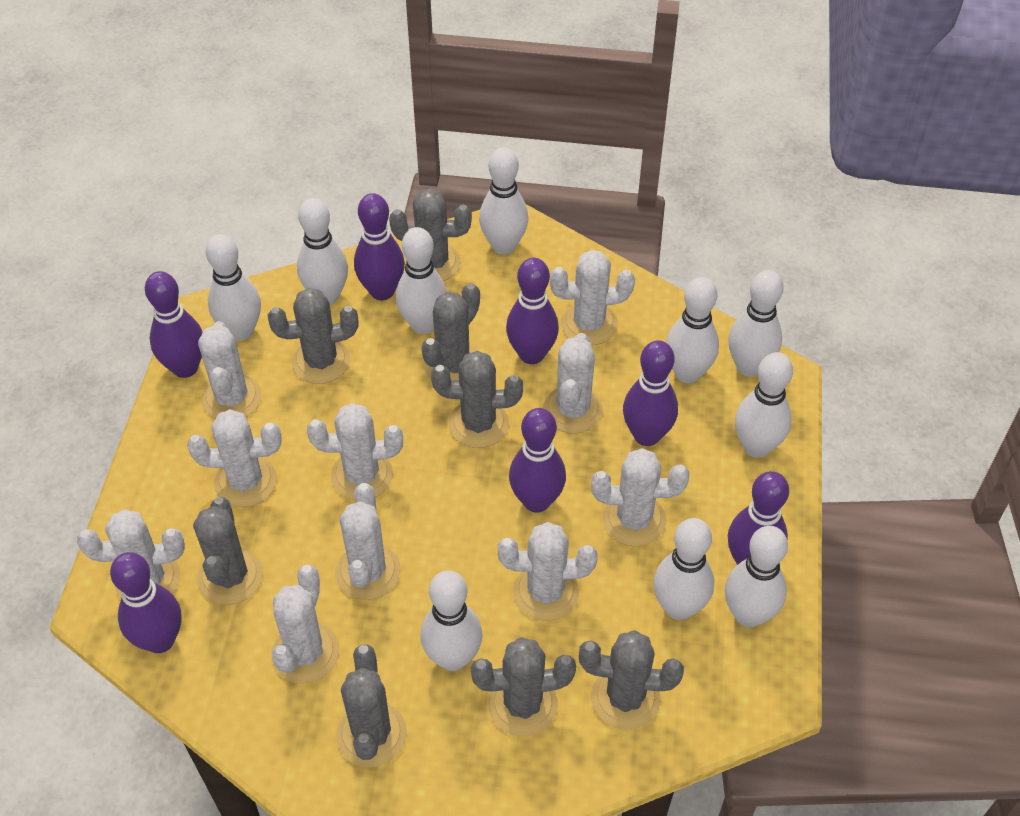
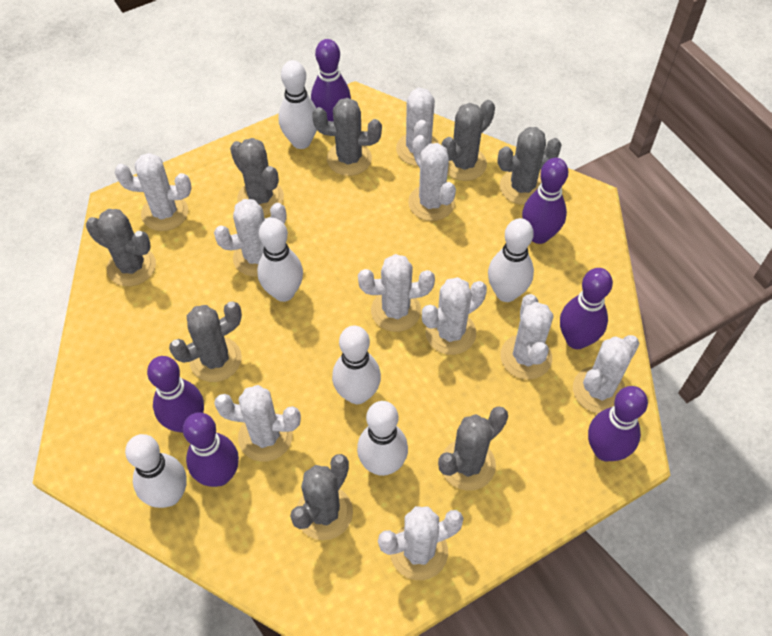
purple bowling pin: [110,552,181,653] [145,271,202,378] [354,193,405,300] [506,258,559,364] [509,408,566,513] [623,340,678,446] [728,471,789,565] = 7 -> [147,356,204,433] [183,412,239,487] [311,39,351,121] [522,158,568,244] [560,268,613,349] [588,386,648,461] = 6
white bowling pin: [205,234,261,341] [297,198,348,304] [396,227,447,334] [420,570,483,671] [479,147,528,255] [653,518,714,620] [666,277,719,383] [725,526,788,628] [728,270,783,377] [735,352,793,458] = 10 -> [125,434,187,508] [257,218,303,302] [278,60,317,149] [332,326,381,404] [357,401,408,476] [488,218,534,302] = 6

